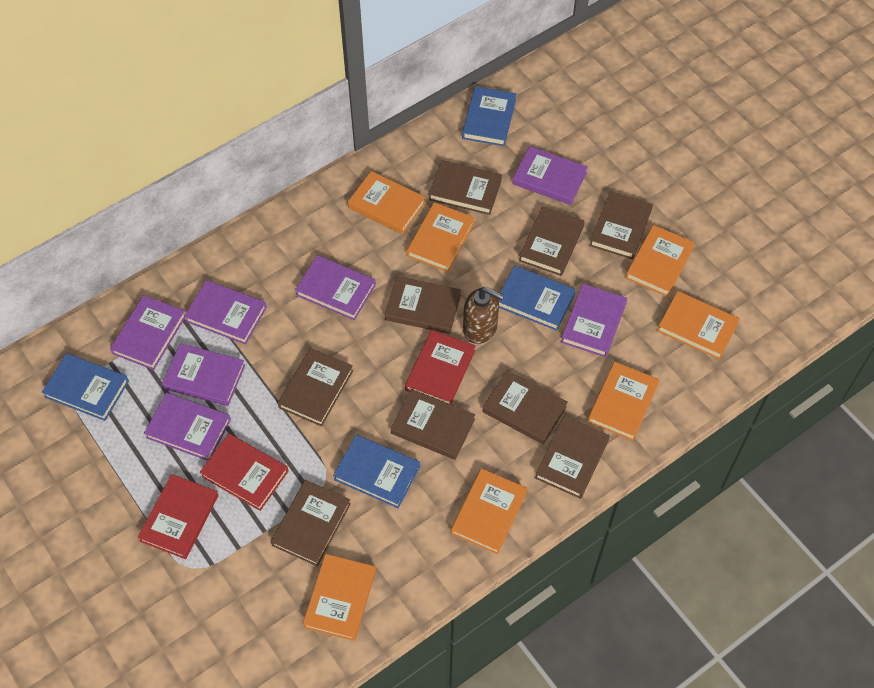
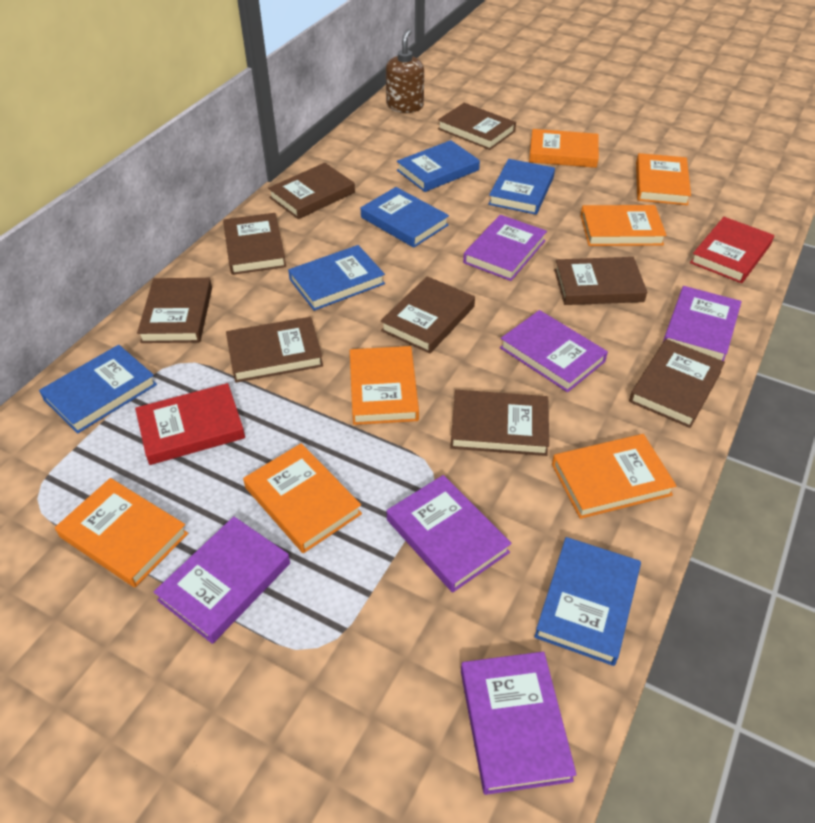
blue book: [42,353,129,421] [333,434,420,508] [462,86,516,146] [498,265,576,331] = 4 -> [39,345,157,434] [288,245,385,311] [361,187,449,248] [397,140,480,192] [488,159,555,215] [534,537,641,666] = 6
purple book: [110,295,185,370] [144,392,231,461] [162,343,245,406] [184,280,267,345] [295,255,376,320] [512,146,588,205] [561,284,627,357] = 7 -> [154,516,290,644] [387,475,512,593] [461,651,577,795] [463,215,547,281] [500,310,608,392] [663,286,742,361] = 6
red book: [138,474,219,559] [200,433,289,511] [405,330,476,404] = 3 -> [135,383,245,465] [690,217,774,283] = 2

